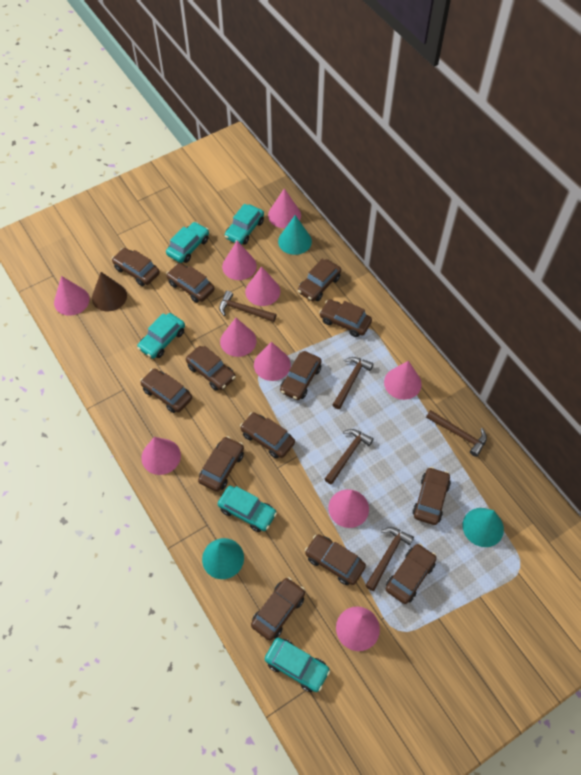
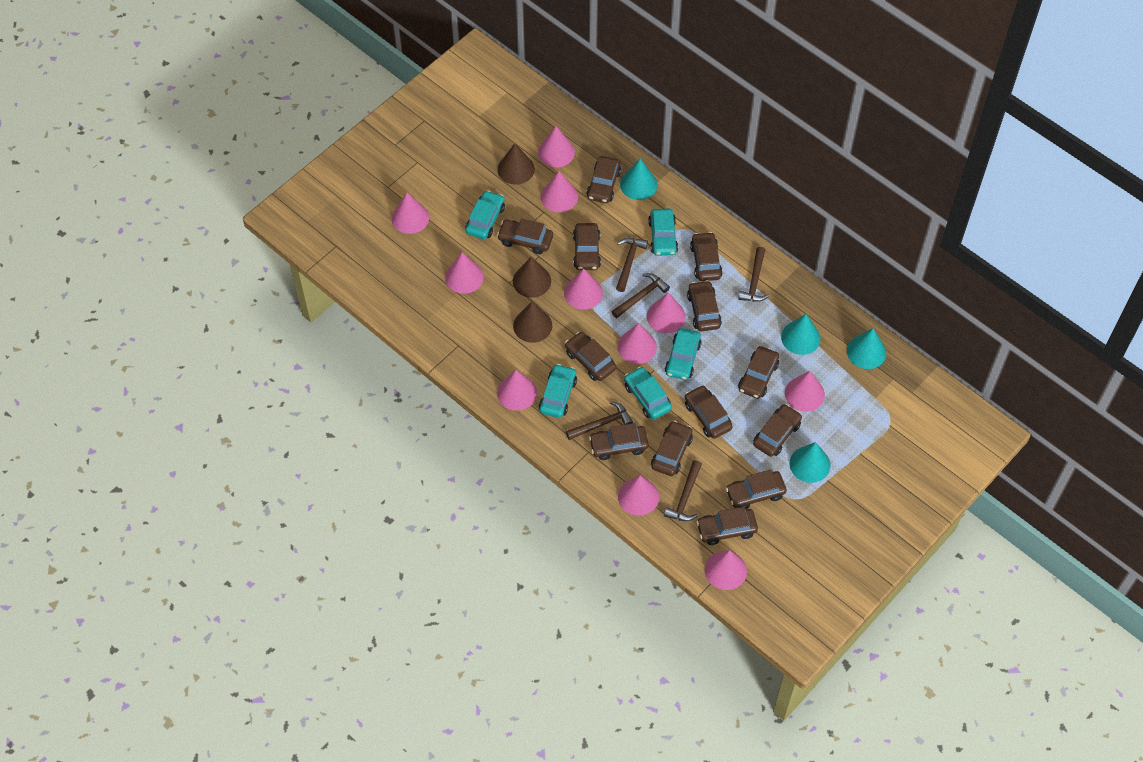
brown cone: [92,272,127,311] = 1 -> [498,143,535,185] [513,257,551,298] [513,302,552,343] = 3
pink cone: [54,276,90,316] [141,437,181,475] [220,318,257,357] [222,241,257,280] [245,266,280,306] [254,342,291,381] [268,188,301,228] [328,489,369,528] [336,606,380,651] [384,361,422,400] = 10 -> [391,193,429,234] [445,253,484,294] [497,370,537,411] [538,126,575,167] [541,171,578,212] [564,268,603,310] [617,323,657,364] [618,475,659,516] [647,292,686,334] [705,550,747,590] [785,371,825,412] = 11
turquoise cone: [202,538,244,579] [278,215,312,255] [463,508,504,547] = 3 -> [620,159,658,200] [781,314,821,355] [789,442,830,483] [847,328,886,369] = 4

